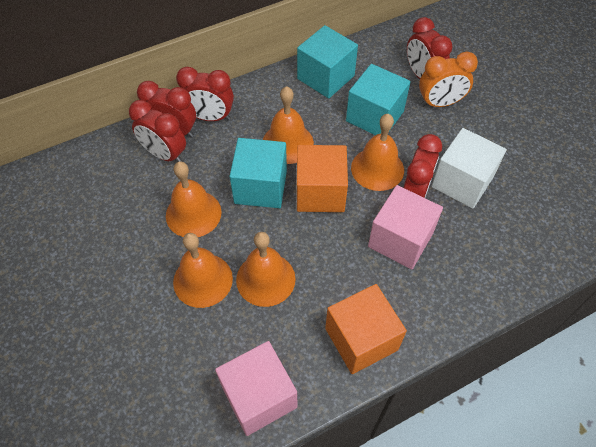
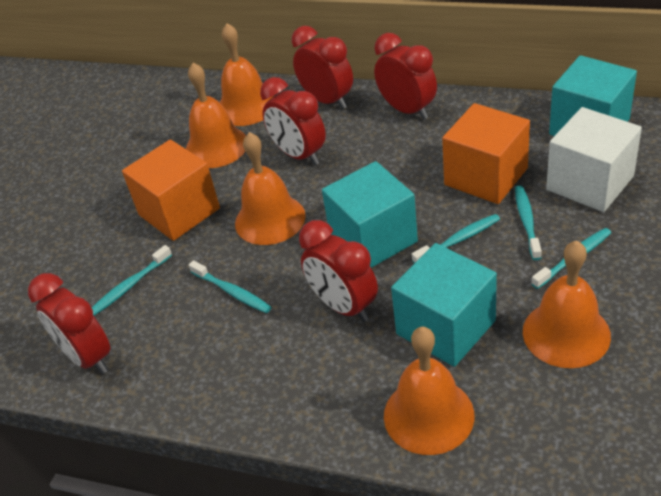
orange clock: [419,52,478,107] = 1 -> none = 0
pink cube: [215,341,297,436] [368,185,443,269] = 2 -> none = 0
turquoise toothbrush: none = 0 -> [92,245,172,316] [189,260,272,313] [412,214,500,263] [515,185,542,260] [531,228,611,289] = 5

